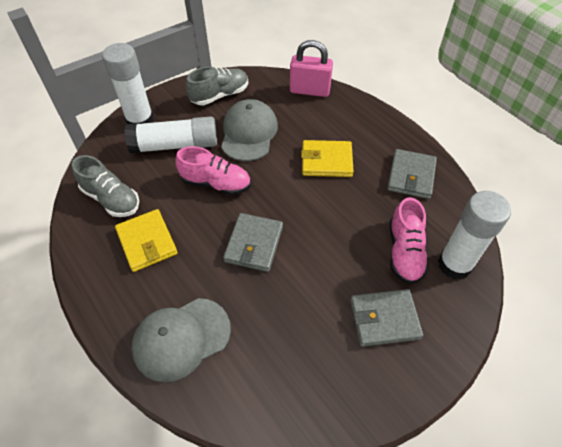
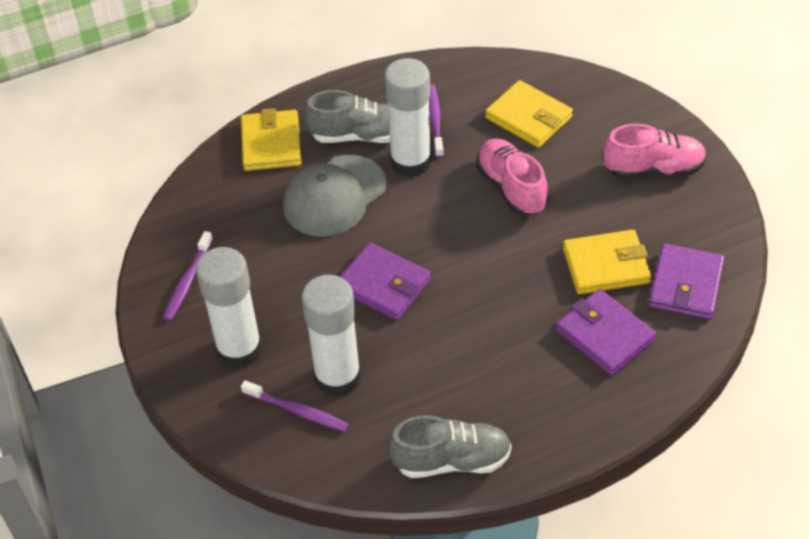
grey cap: [131,298,231,382] [221,99,278,161] = 2 -> [283,155,387,237] = 1
grey wallet: [223,213,283,272] [350,289,423,347] [387,149,437,199] = 3 -> none = 0
pink padlock: [290,40,333,97] = 1 -> none = 0
purple toothbrush: none = 0 -> [163,231,213,321] [241,380,349,432] [429,84,444,158] = 3
purple wallet: none = 0 -> [340,243,431,320] [556,289,656,376] [649,243,725,320] = 3
yellow wallet: [115,209,178,272] [301,140,354,177] = 2 -> [241,108,302,171] [485,80,573,148] [563,230,651,294] = 3

